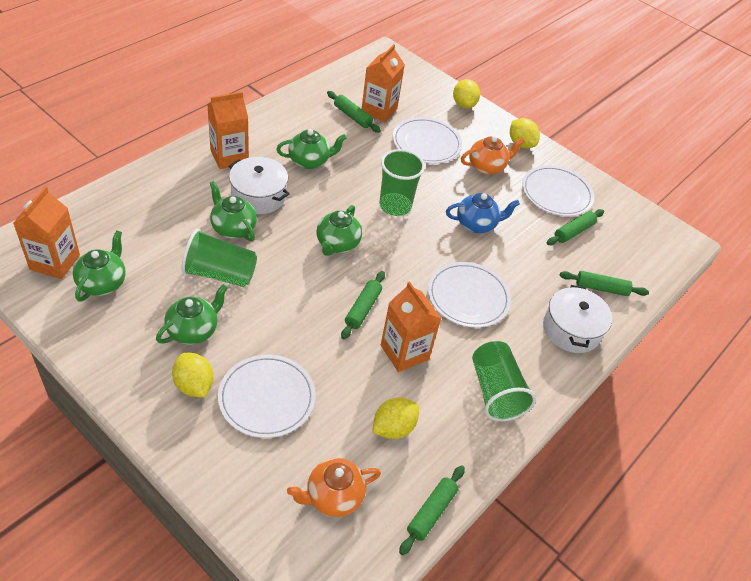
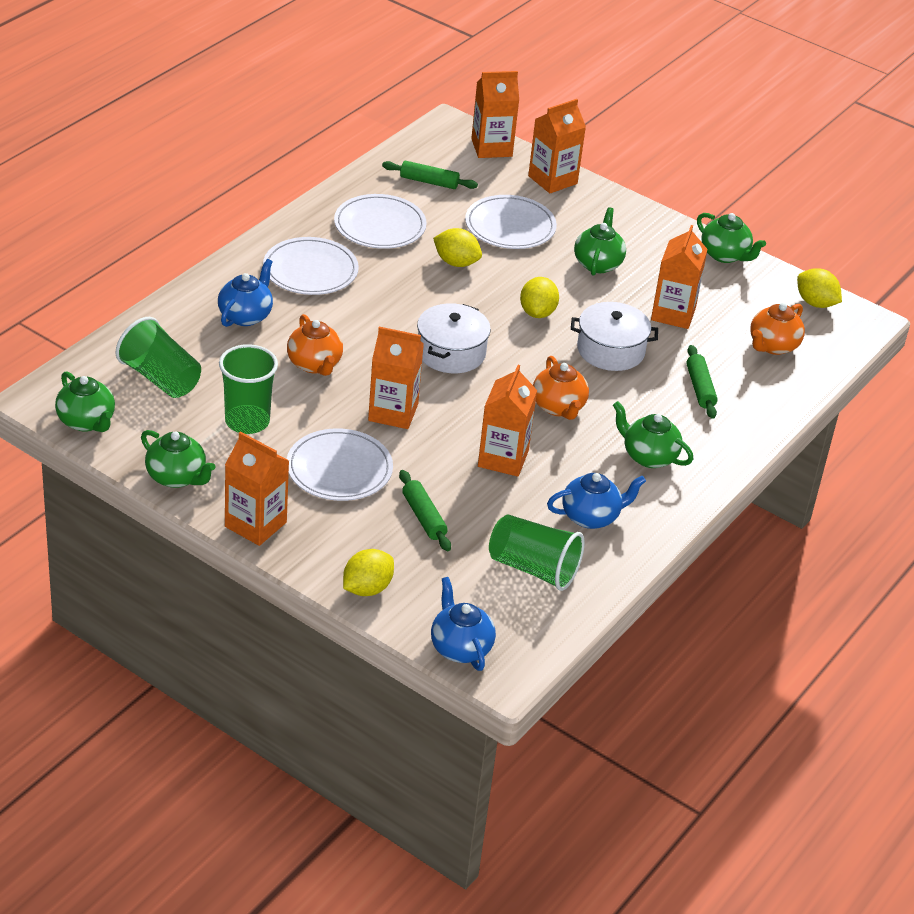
blue teapot: [446,193,520,233] = 1 -> [218,259,273,327] [431,577,496,671] [547,473,646,529] = 3
green rolling pin: [327,91,381,133] [341,271,385,339] [399,465,465,555] [547,209,604,245] [560,271,649,296] = 5 -> [382,161,478,189] [399,470,451,551] [686,345,718,419] = 3
orange carton: [13,186,80,279] [207,92,249,169] [362,44,405,122] [381,281,441,372] = 4 -> [225,431,289,546] [368,327,424,429] [471,71,519,158] [478,365,537,477] [528,99,586,193] [651,225,708,329] = 6
orange teapot: [287,458,381,517] [461,136,525,175] = 2 -> [287,314,343,376] [533,356,589,420] [750,303,805,355] = 3

